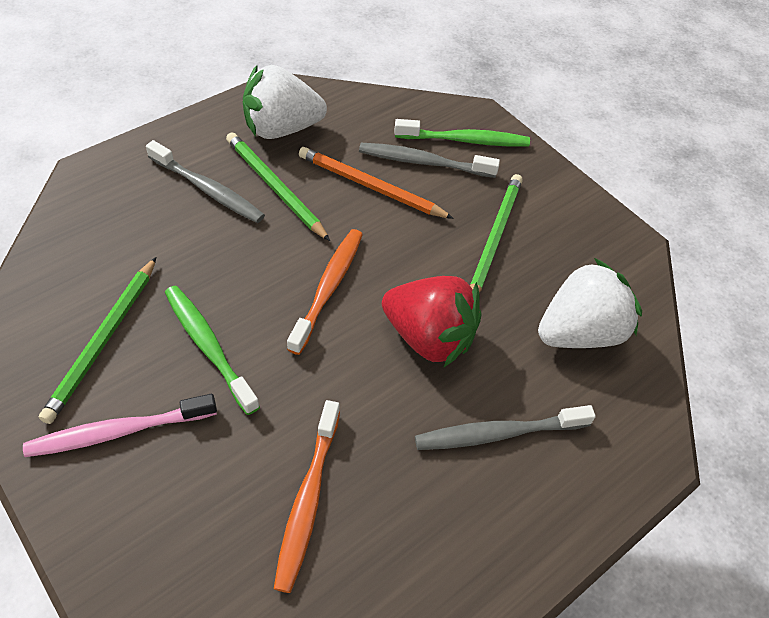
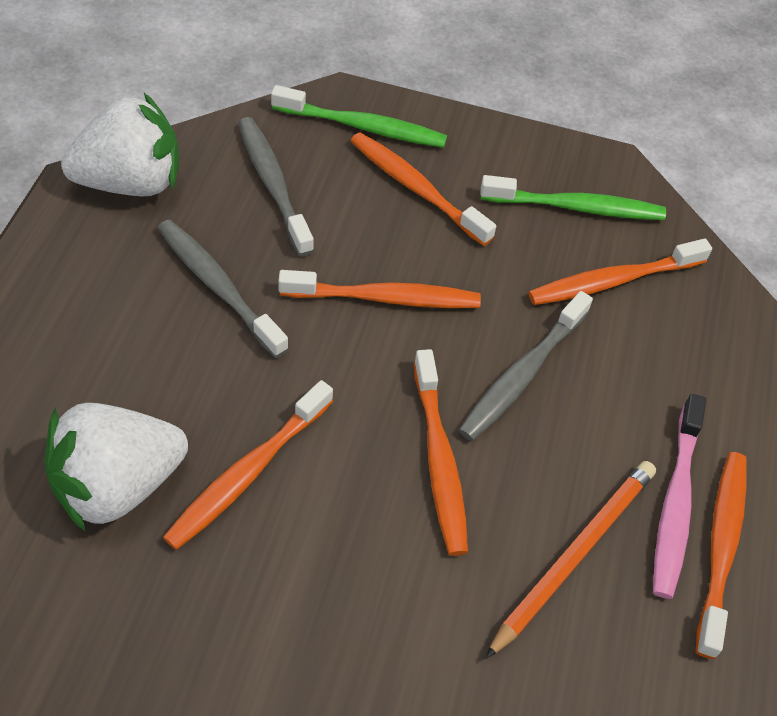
green pencil: [39,257,156,424] [226,132,330,241] [470,174,523,293] = 3 -> none = 0
orange toothbrush: [274,400,340,593] [287,229,363,355] = 2 -> [163,380,333,550] [278,270,481,308] [350,132,496,246] [414,349,468,556] [528,239,712,305] [696,452,747,659] = 6
red strawberry: [382,276,482,368] = 1 -> none = 0

